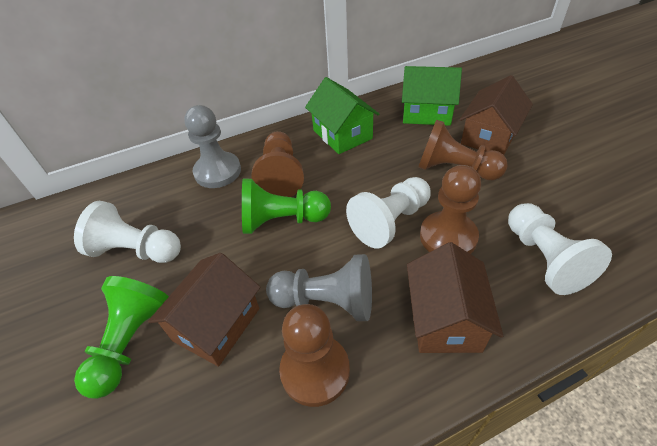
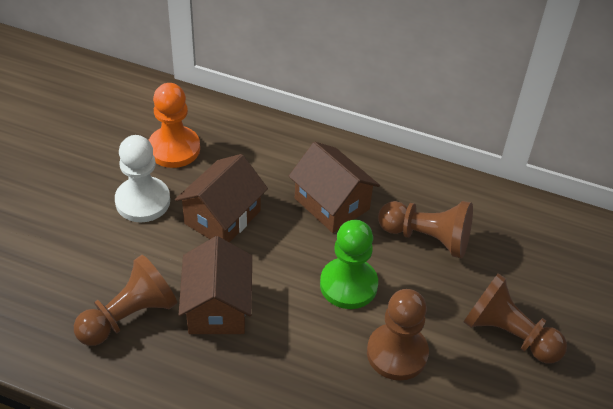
green house: [305,77,379,154] [402,66,462,126] = 2 -> none = 0
green pawn: [74,276,169,399] [242,179,331,234] = 2 -> [320,220,378,309] = 1
grey pawn: [184,105,241,188] [266,254,372,321] = 2 -> none = 0
orange pawn: none = 0 -> [149,83,200,168] = 1
white pawn: [74,201,181,263] [346,177,431,248] [508,203,612,295] = 3 -> [115,135,170,222] = 1

